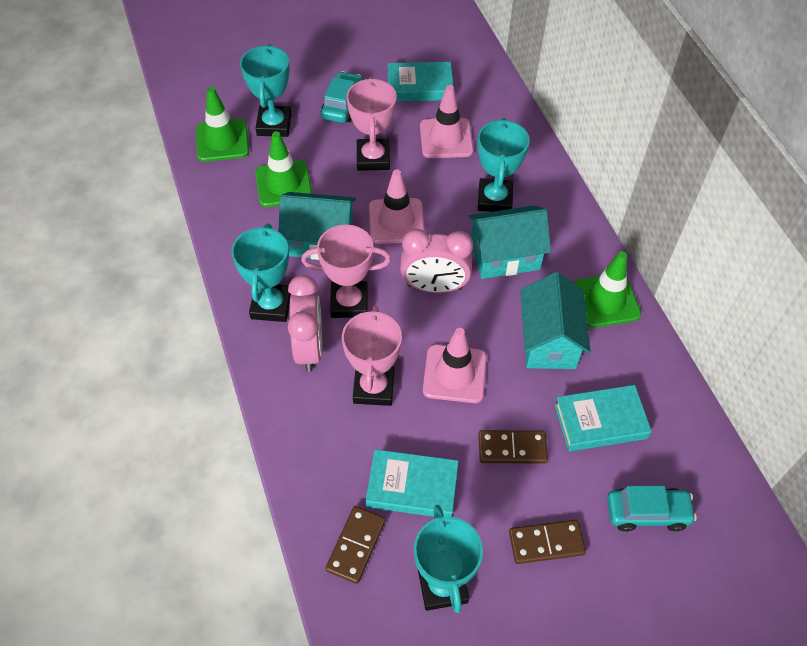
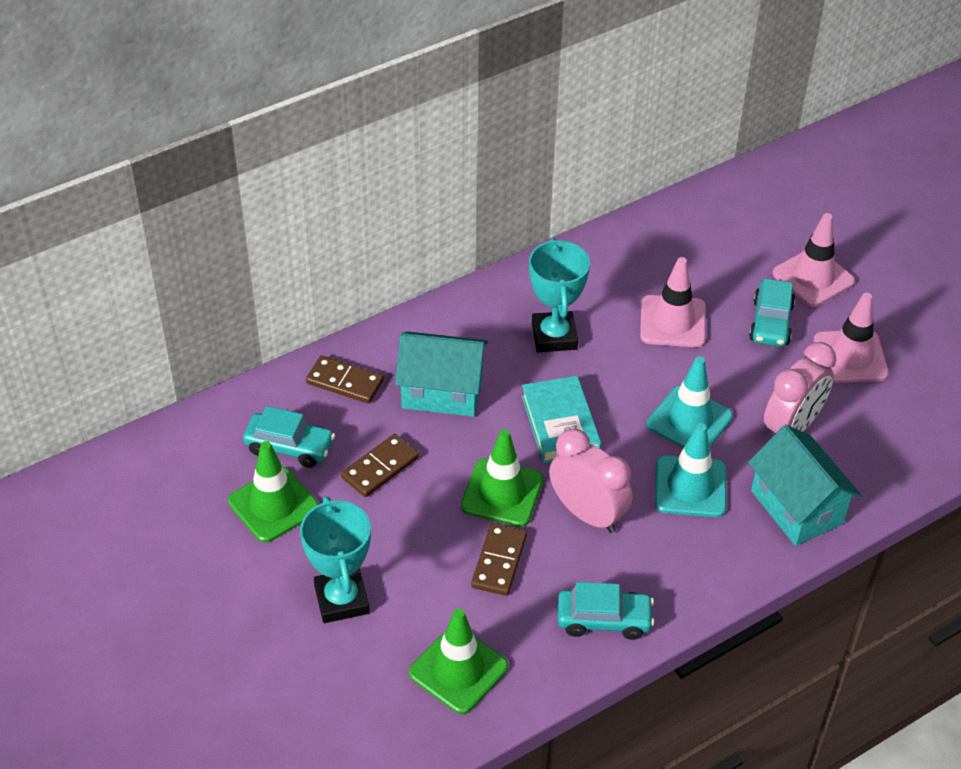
pink trophy: [301,225,391,318] [342,305,402,406] [346,77,397,171] = 3 -> none = 0
turquoise book: [366,449,459,517] [388,62,453,102] [555,385,652,452] = 3 -> [522,376,601,463] = 1
turquoise car: [321,71,362,123] [607,486,697,532] = 2 -> [243,406,335,468] [557,582,654,640] [749,279,795,347] = 3
turquoise house: [278,192,356,260] [468,206,551,279] [521,272,591,369] = 3 -> [395,332,488,417] [748,425,862,546] = 2
turquoise traffic cone: none = 0 -> [647,356,733,448] [655,423,727,517] = 2
turquoise trophy: [231,224,291,322] [240,44,291,137] [414,505,483,613] [477,118,530,212] = 4 -> [300,496,371,623] [529,238,590,352] = 2

